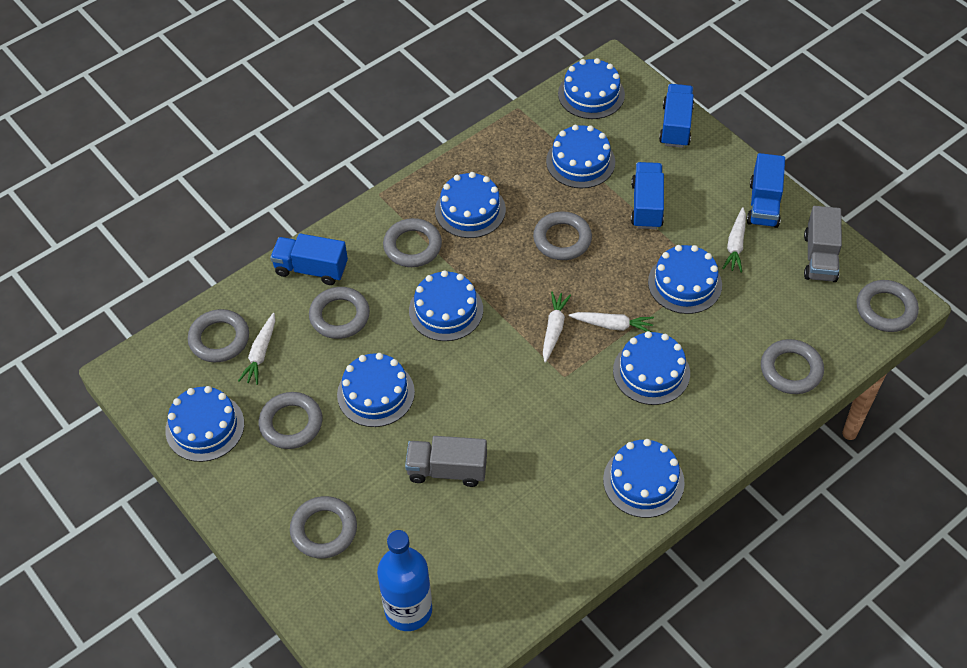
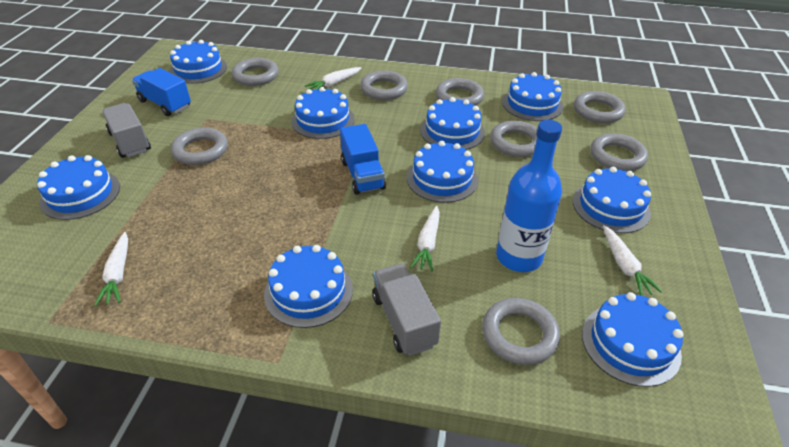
blue truck: [270,233,348,285] [631,162,664,229] [659,84,694,148] [747,153,785,228] = 4 -> [132,68,191,116] [340,124,386,195] = 2

